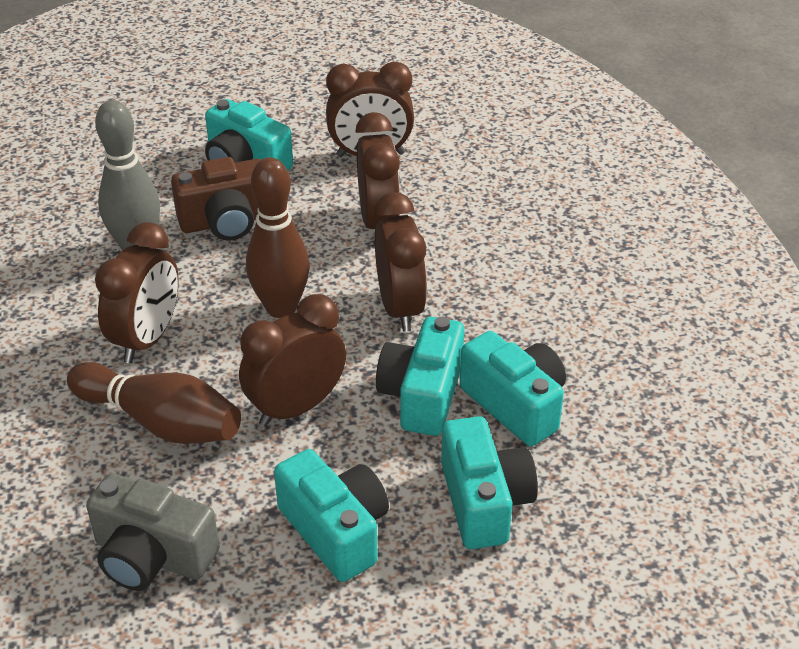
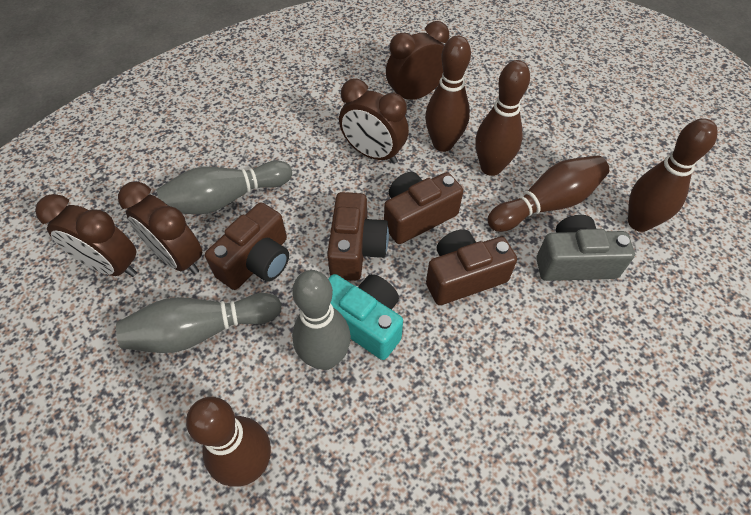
brown bowling pin: [67,362,241,444] [246,157,310,318] = 2 -> [186,397,271,487] [425,36,471,152] [476,60,530,176] [487,155,609,232] [628,118,718,232] = 5
brown camera: [171,157,261,241] = 1 -> [205,202,289,290] [327,192,389,281] [384,172,463,244] [426,229,517,305] = 4
brown clock: [95,222,179,363] [239,294,346,427] [326,61,414,157] [355,112,400,229] [375,192,427,332] = 5 -> [35,194,137,277] [118,182,203,275] [339,79,409,164] [386,21,449,100] = 4
grey bowling pin: [95,100,160,250] = 1 -> [116,293,282,353] [156,160,292,214] [292,270,351,370] = 3
turquoise camera: [205,99,293,171] [274,449,389,582] [376,317,464,436] [441,416,538,549] [460,331,566,446] = 5 -> [328,274,403,360] = 1

